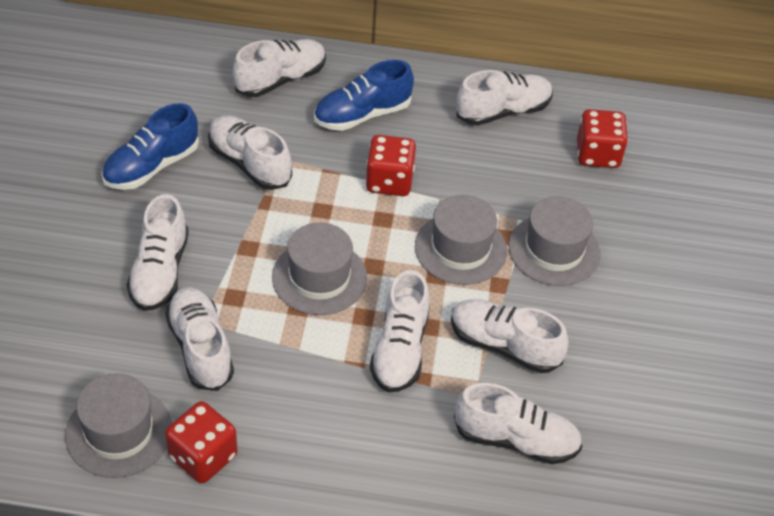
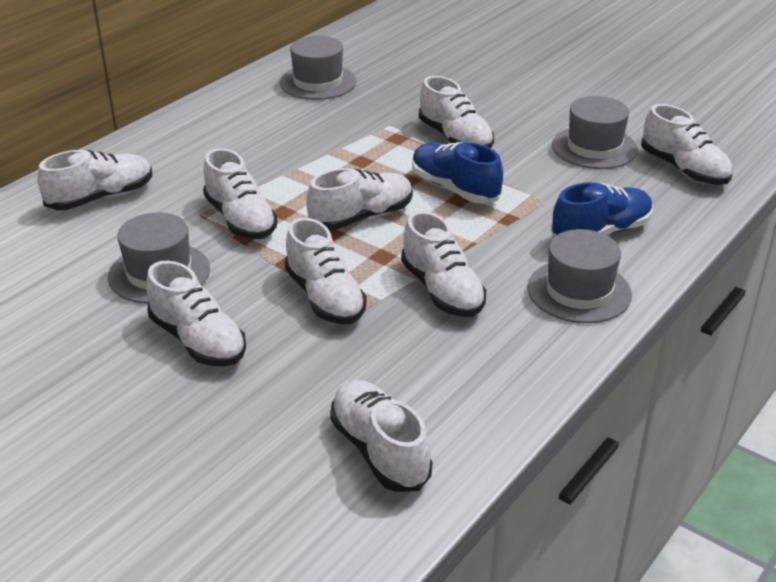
red dice: [165,401,238,483] [365,135,416,196] [577,109,628,168] = 3 -> none = 0
white shoe: [127,194,189,311] [165,287,234,391] [208,115,292,190] [232,39,326,97] [370,270,430,393] [451,299,569,373] [454,383,582,464] [456,70,553,125] = 8 -> [37,150,152,210] [146,261,246,366] [203,148,278,239] [284,218,367,324] [306,168,413,230] [330,380,432,492] [401,211,486,317] [419,76,494,148] [641,104,733,185] = 9

